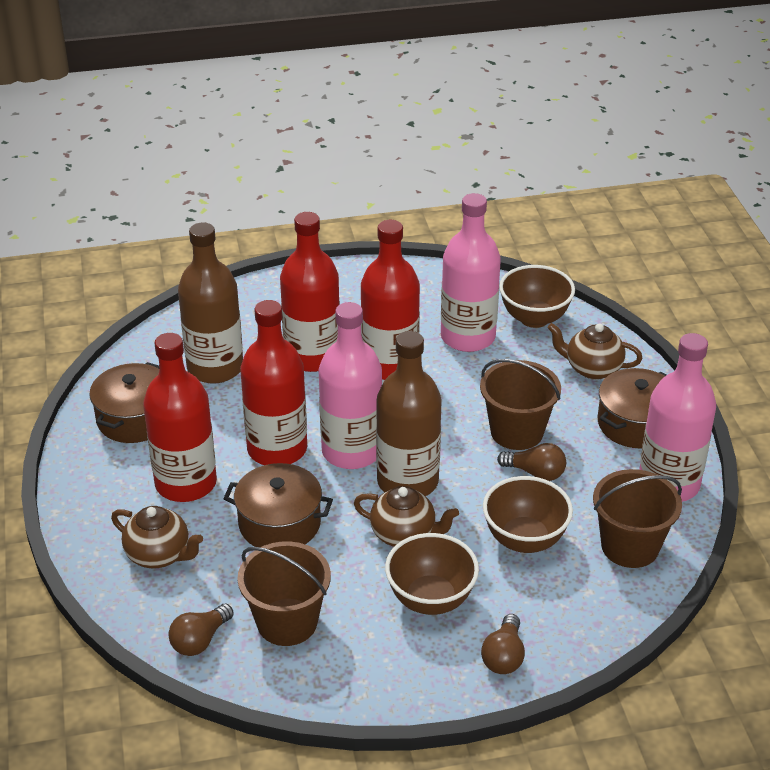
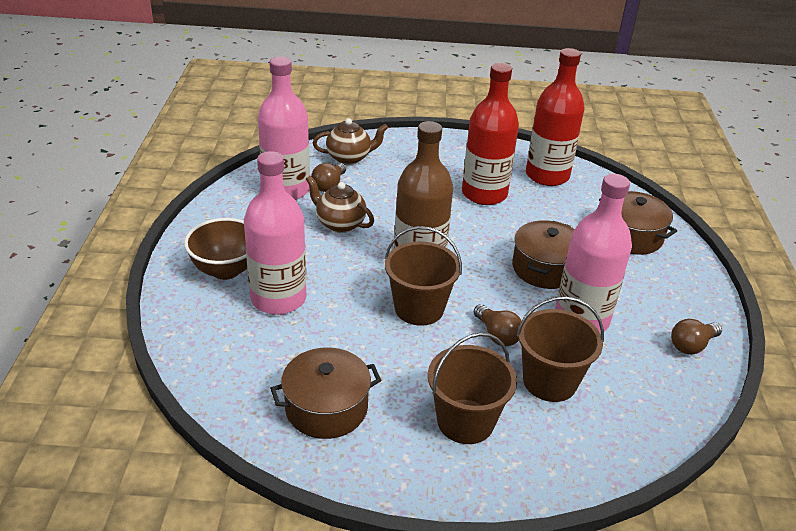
brown bottle: [178,222,243,384] [376,331,442,496] = 2 -> [394,121,453,248] = 1
brown bowl: [385,533,479,615] [483,476,573,553] [499,265,575,328] = 3 -> [184,218,247,280] = 1
brown teapot: [111,506,203,569] [354,486,459,547] [548,323,642,380] = 3 -> [306,176,374,233] [313,118,388,165] = 2
red bottle: [143,333,217,502] [240,300,307,465] [280,212,340,372] [361,220,420,380] = 4 -> [462,63,519,205] [526,48,585,186] = 2

